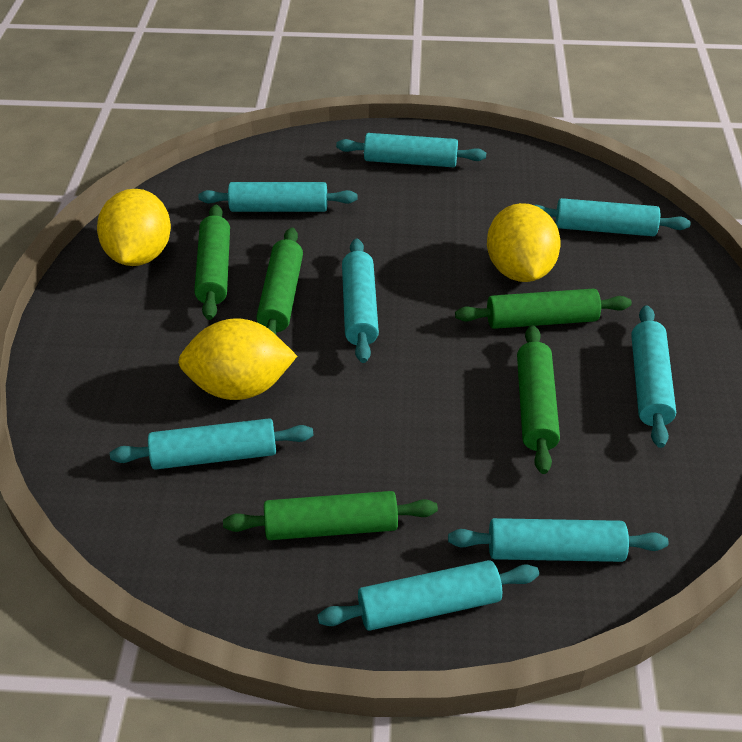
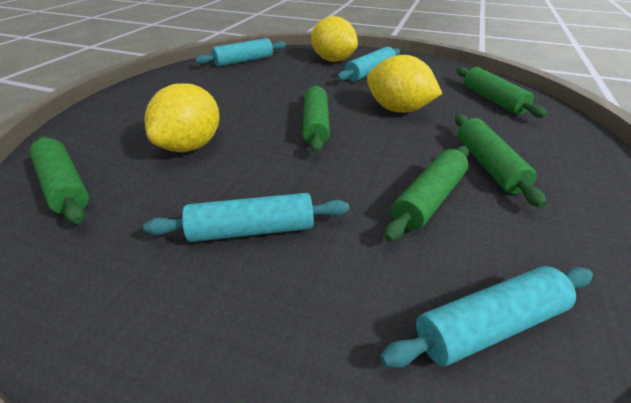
turquoise rolling pin: [110,418,314,470] [199,182,357,212] [317,560,539,631] [336,133,486,167] [342,238,379,363] [448,518,669,562] [534,198,691,236] [631,305,676,448] = 8 -> [143,193,349,242] [195,38,286,67] [337,47,400,82] [380,266,593,368] = 4

